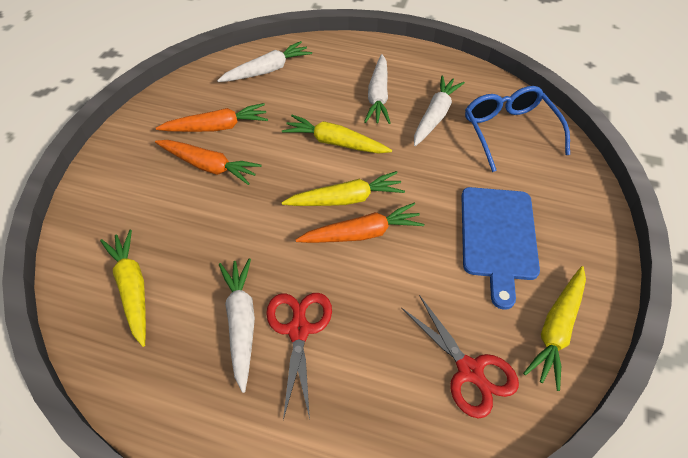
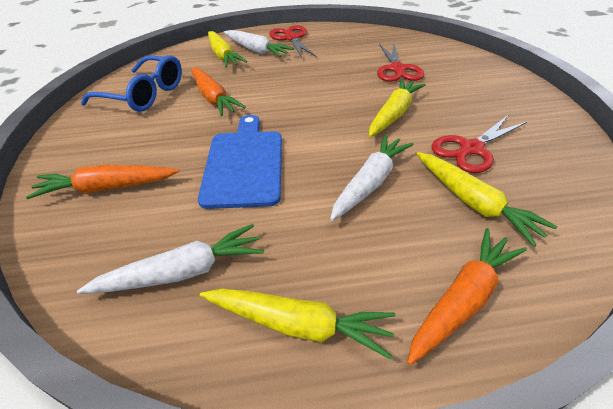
red scissors: [266,293,332,420] [402,295,519,419] = 2 -> [269,26,316,58] [377,43,424,82] [431,115,528,173] = 3
white carrot: [217,41,312,82] [218,258,255,393] [364,54,390,124] [414,75,465,146] = 4 -> [77,224,264,294] [224,30,294,57] [330,134,414,221] = 3

